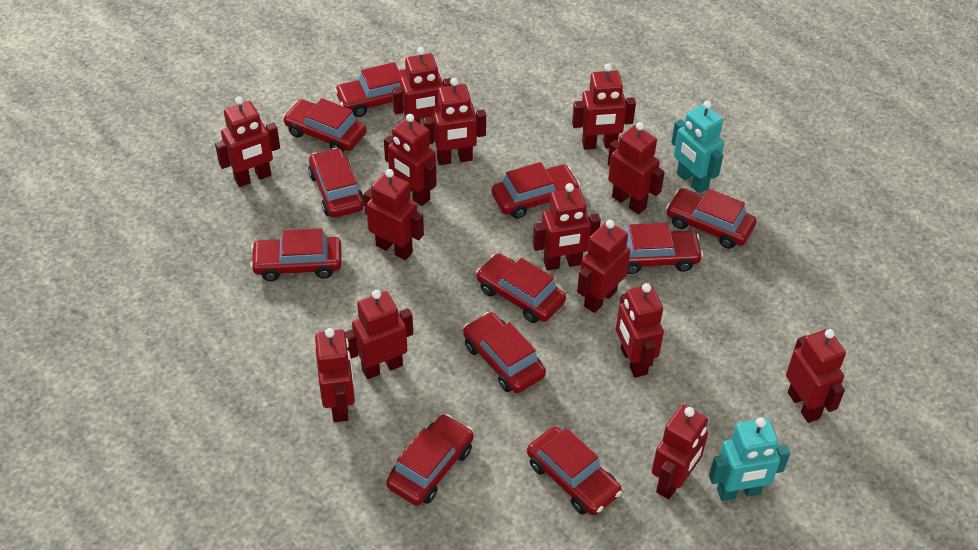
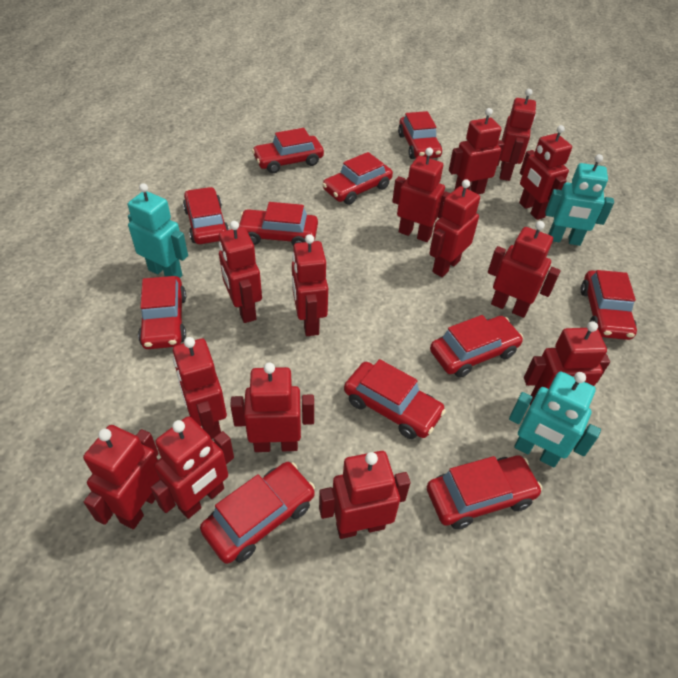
turquoise robot: [671,101,724,193] [709,417,790,501] = 2 -> [128,183,188,278] [509,372,601,467] [545,154,614,246] = 3

